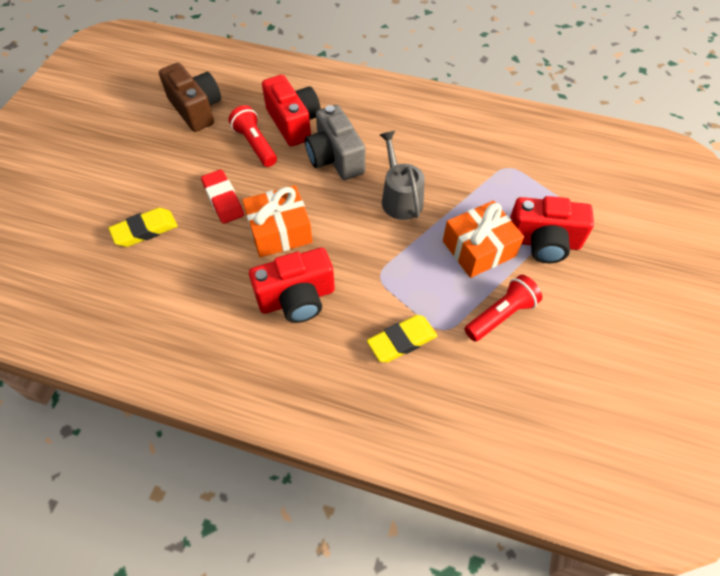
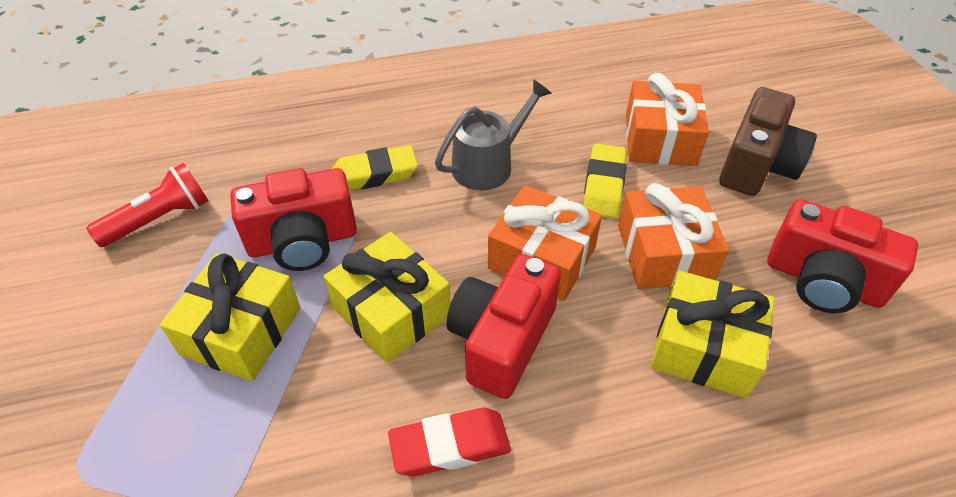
grey camera: [305,105,365,180] = 1 -> none = 0
orange gift: [242,185,313,257] [443,201,524,278] = 2 -> [488,185,602,301] [618,183,729,289] [626,73,709,166] = 3
red flashlight: [229,105,277,167] [465,275,542,342] = 2 -> [86,163,208,247] = 1
yellow gift: none = 0 -> [160,253,300,381] [324,232,451,363] [651,271,775,398] = 3

